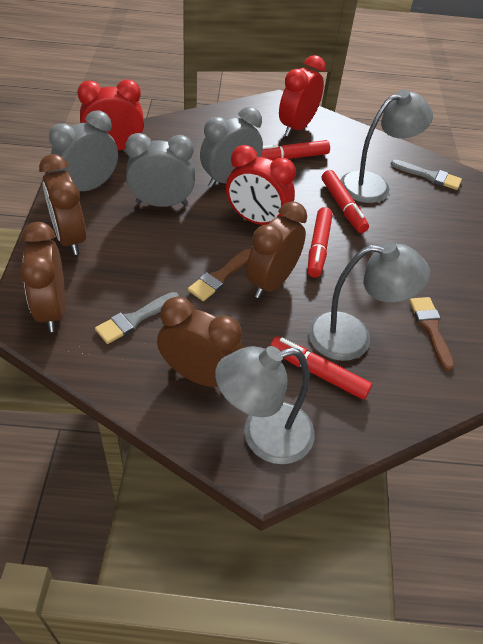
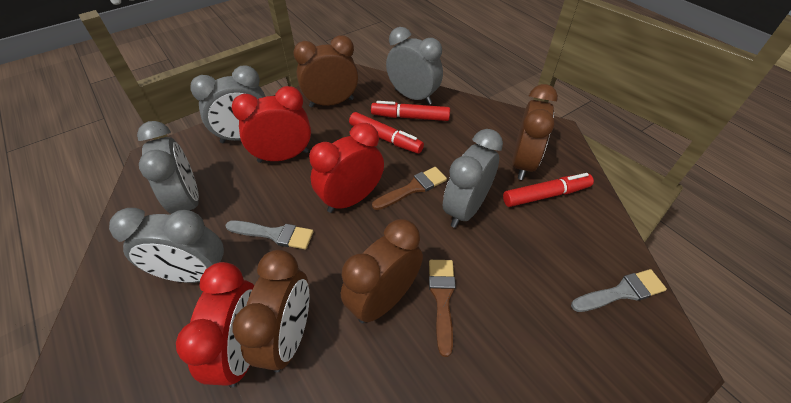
grey clock: [49,110,118,191] [125,133,195,207] [200,107,263,187] = 3 -> [109,208,224,283] [137,121,199,214] [190,66,266,143] [386,27,443,105] [443,129,503,228] = 5
grey lamp: [215,346,315,464] [308,242,430,361] [340,89,433,203] = 3 -> none = 0
red marker: [261,140,330,161] [270,336,372,400] [307,207,333,278] [322,170,369,233] = 4 -> [349,112,424,154] [371,101,450,121] [503,173,594,207] = 3

